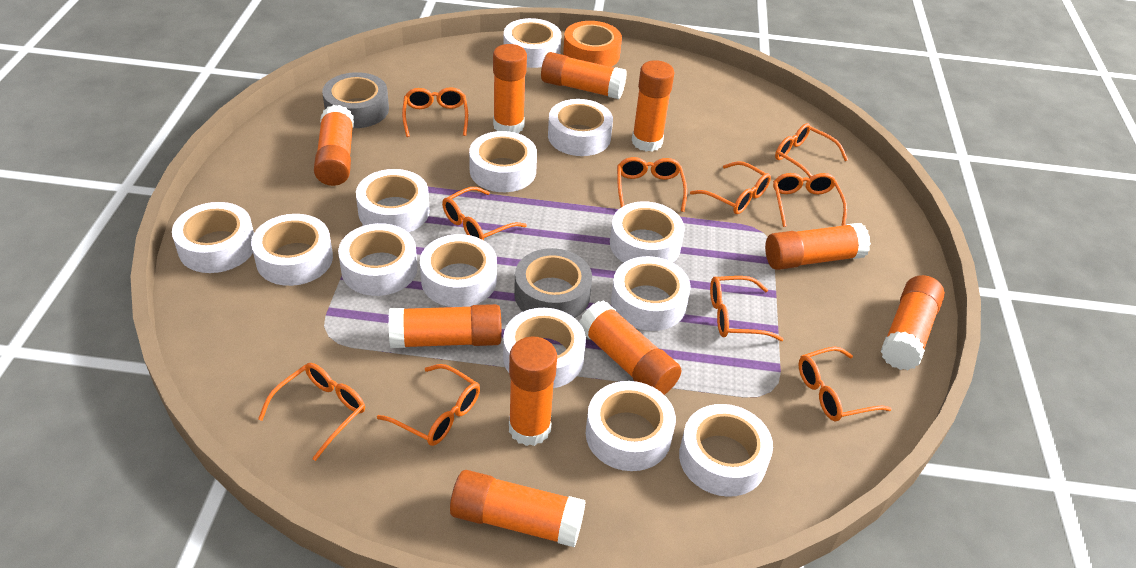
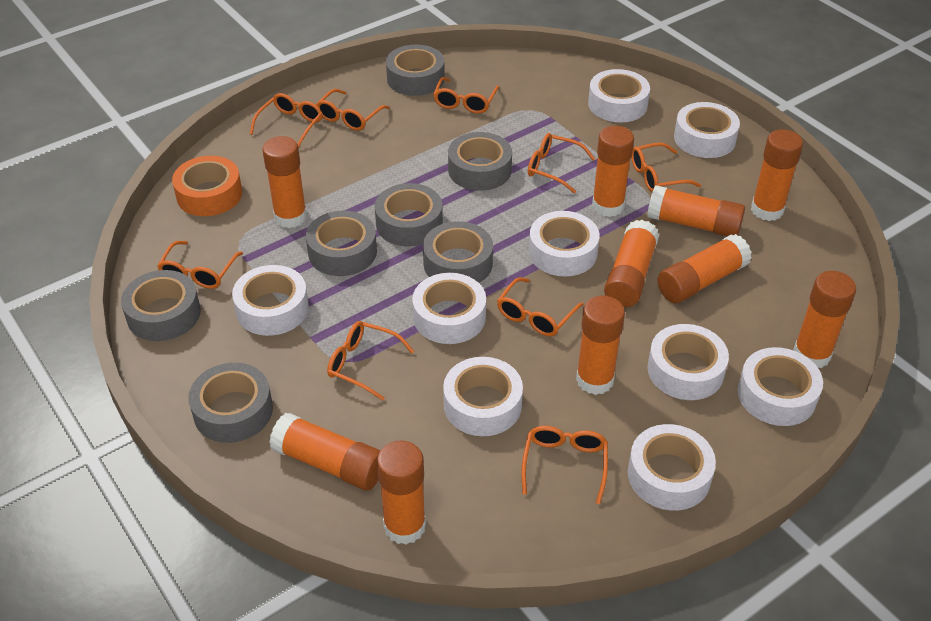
grey tape: [322,72,389,128] [514,248,592,318] = 2 -> [121,270,201,341] [188,363,273,443] [306,210,377,276] [375,183,443,247] [386,45,445,96] [423,221,493,283] [448,132,512,191] = 7
orange glasses: [258,363,365,461] [377,364,480,446] [402,87,468,137] [442,187,527,240] [617,157,687,212] [690,161,771,214] [710,276,784,341] [773,173,847,227] [775,123,848,178] [799,347,891,421] = 10 -> [157,241,243,289] [250,93,323,148] [316,89,390,131] [327,321,414,401] [433,77,499,114] [497,277,584,337] [521,426,608,504] [528,133,595,193] [631,143,701,192] = 9
white tape: [172,202,254,273] [251,214,333,286] [338,223,417,296] [356,169,430,233] [420,234,497,307] [469,131,537,192] [503,308,586,388] [504,18,561,68] [548,99,613,156] [586,381,676,471] [610,201,685,263] [611,256,691,331] [679,404,773,497] = 13 -> [232,265,309,336] [412,273,486,344] [443,357,523,436] [529,211,600,277] [588,69,650,123] [628,424,716,511] [647,324,729,400] [674,102,740,158] [738,347,823,426] = 9

